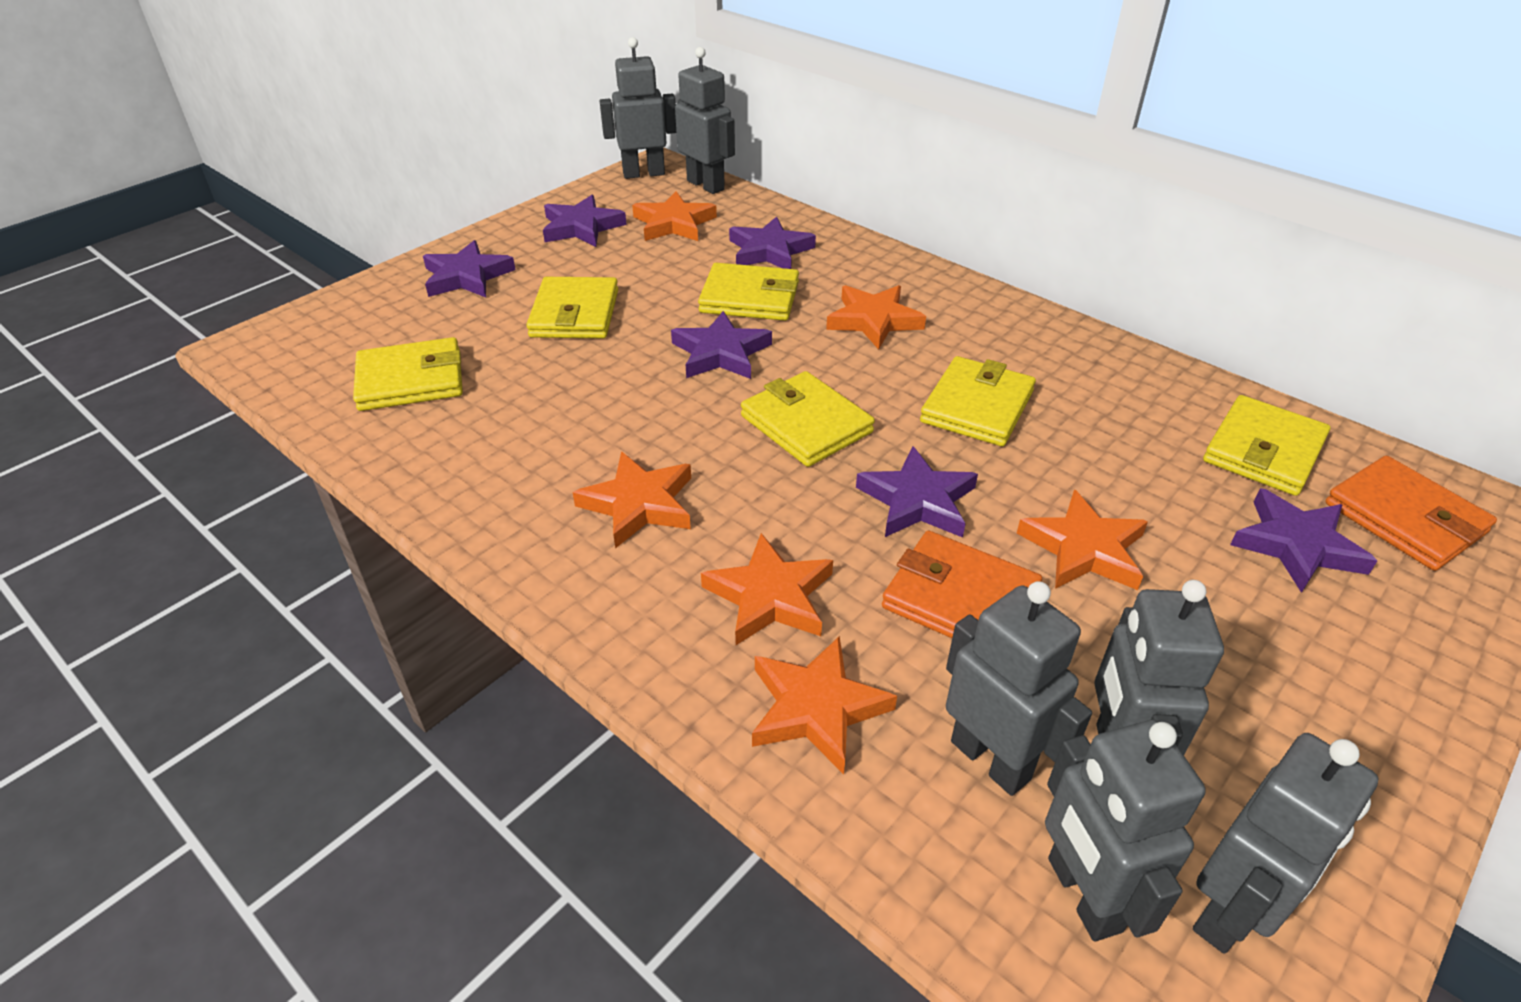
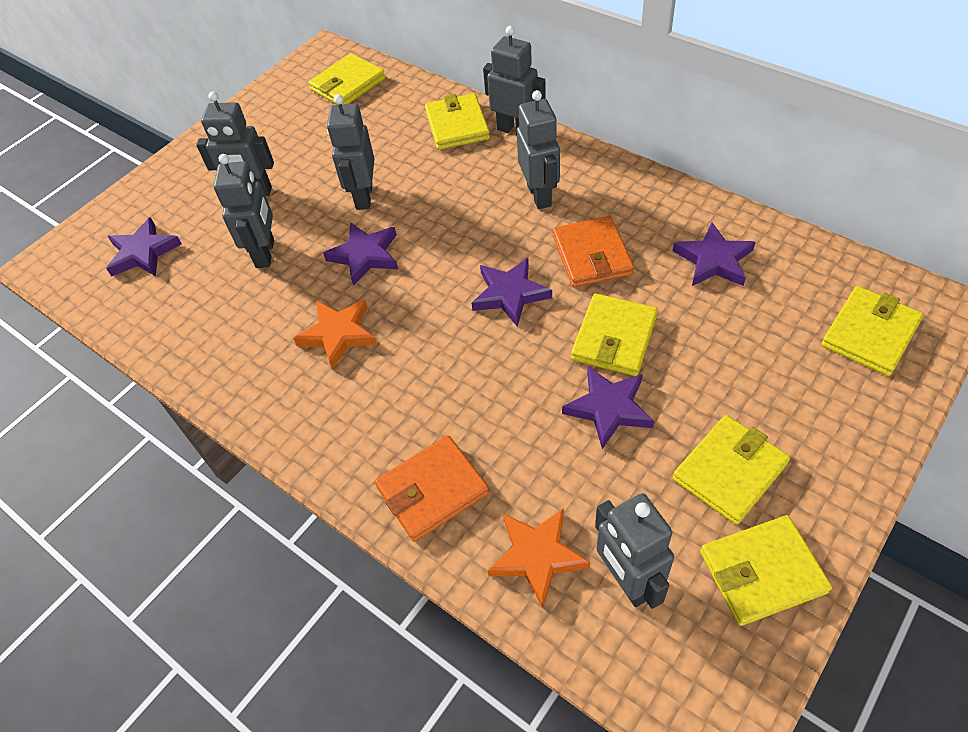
orange star: [573,452,691,549] [632,191,717,241] [701,533,833,645] [752,636,897,774] [826,285,926,350] [1017,490,1148,590] = 6 -> [293,300,377,370] [488,508,590,608] = 2
purple star: [423,240,516,298] [543,195,627,247] [671,311,772,379] [729,217,816,269] [856,446,978,537] [1230,488,1377,593] = 6 -> [106,217,182,277] [323,223,398,286] [471,258,552,327] [562,366,654,449] [673,222,756,286] = 5

